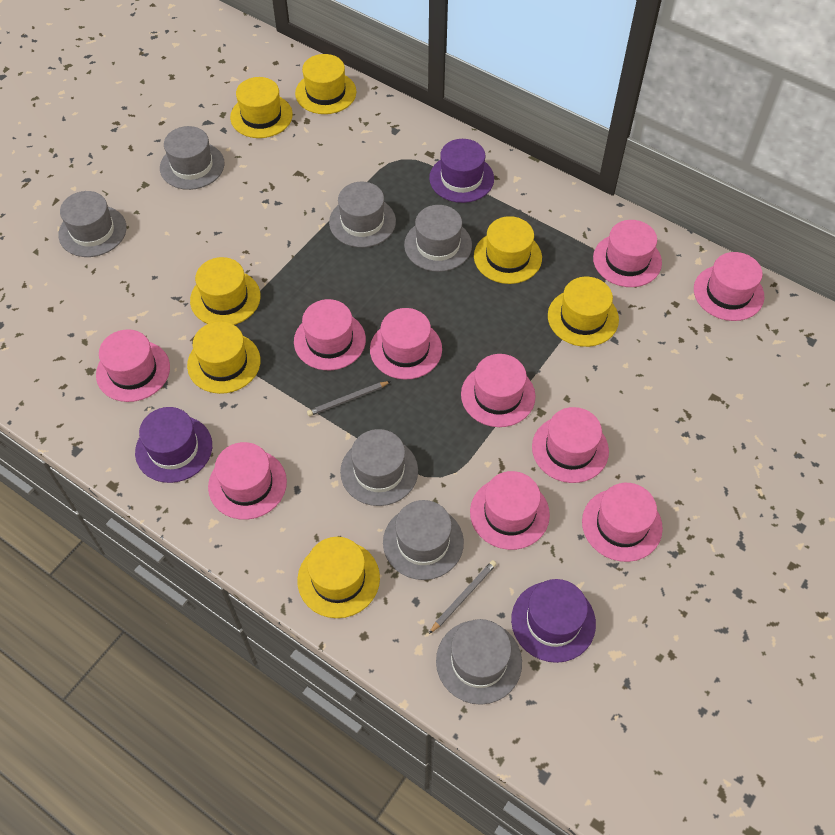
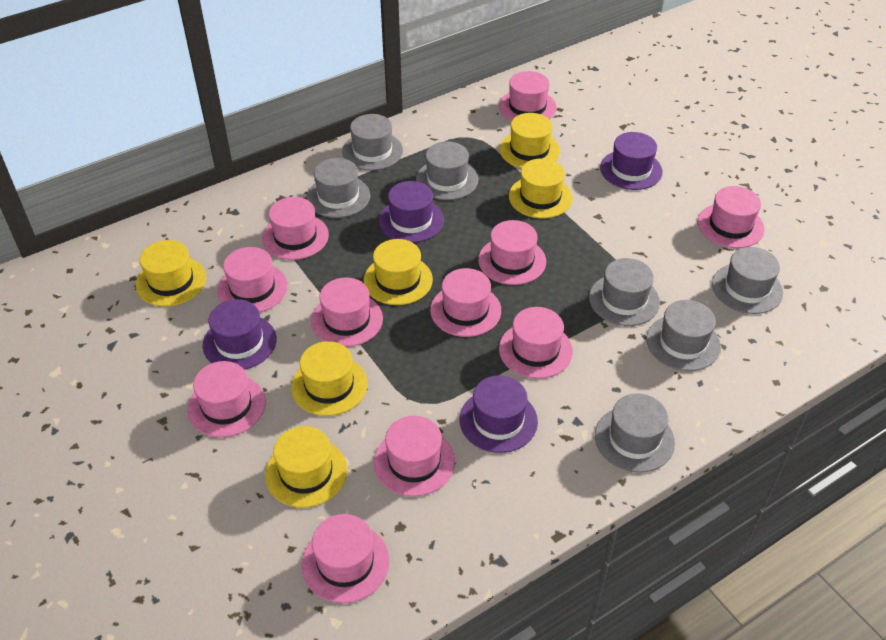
grey pencil: [307,381,391,416] [429,560,496,634] = 2 -> none = 0
pink hat: [96,329,170,402] [208,442,287,520] [294,299,366,370] [370,308,442,380] [461,354,536,427] [470,471,550,550] [532,407,609,483] [582,483,663,562] [593,220,662,287] [694,252,764,321] = 10 -> [187,361,266,437] [217,247,288,313] [262,197,329,260] [302,514,390,603] [311,278,383,347] [374,416,455,497] [430,268,501,337] [478,220,546,285] [499,71,557,121] [499,307,573,379] [698,186,765,248] = 11
purple hat: [135,407,212,483] [429,139,494,203] [511,579,596,663] = 3 -> [203,299,277,370] [379,181,444,243] [459,375,538,453] [600,132,663,190] = 4
yellow hat: [187,321,261,394] [190,257,261,325] [230,77,293,138] [295,54,356,114] [297,537,380,618] [474,216,542,284] [548,277,619,347] = 7 -> [136,240,206,307] [265,426,347,508] [291,341,367,416] [364,239,433,305] [499,113,560,168] [509,158,573,218] = 6

